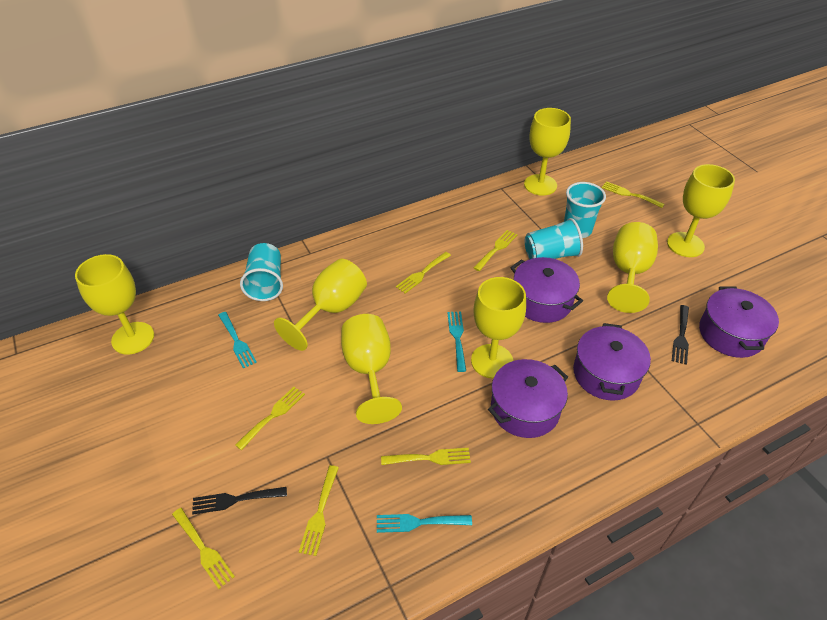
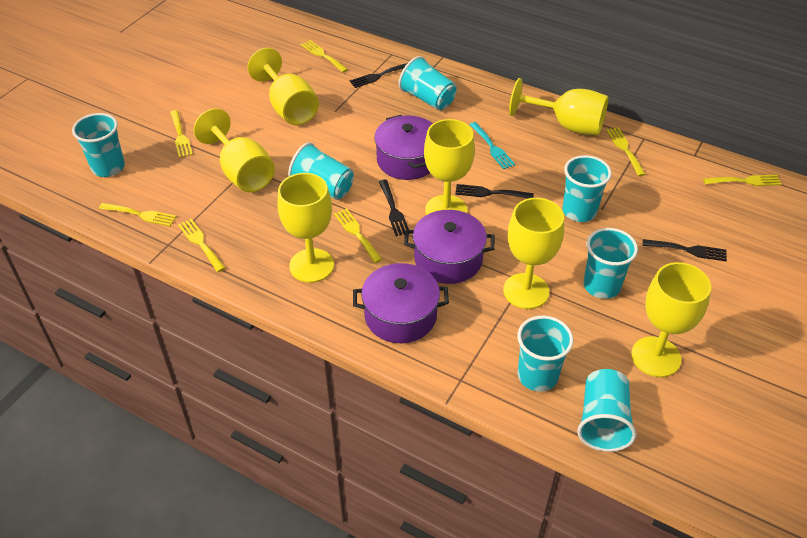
black fork: [192,487,287,514] [672,305,689,365] = 2 -> [350,63,407,88] [379,180,409,236] [455,184,534,198] [643,239,727,261] = 4
purple pot: [488,359,568,438] [510,257,583,323] [573,323,651,401] [699,286,779,358] = 4 -> [353,263,449,343] [374,115,433,180] [404,210,495,284] = 3
turquoise cup: [240,243,283,301] [525,218,583,259] [564,182,606,238] = 3 -> [72,113,125,177] [288,142,354,200] [399,56,456,110] [517,315,574,392] [562,155,612,222] [577,369,636,452] [583,228,638,299] = 7
turquoise fork: [218,312,257,368] [377,514,472,533] [447,311,466,372] = 3 -> [469,122,515,169] = 1

